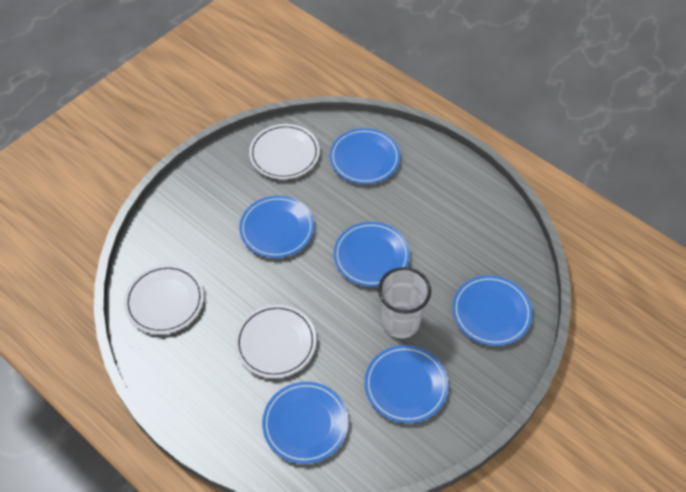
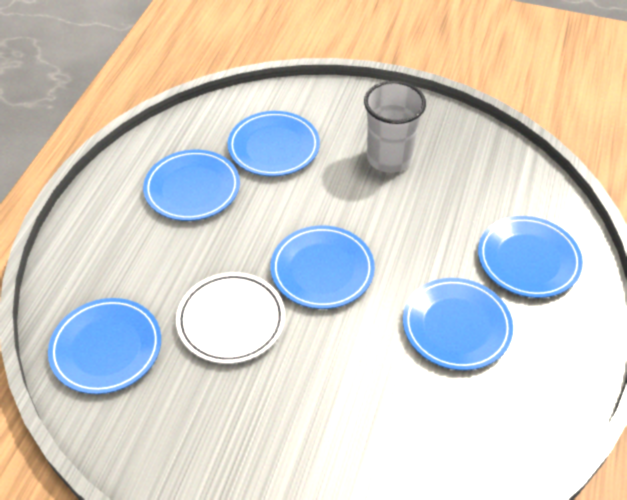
white plate: [124,265,204,334] [235,304,317,378] [249,124,320,179] = 3 -> [176,272,285,364] = 1

